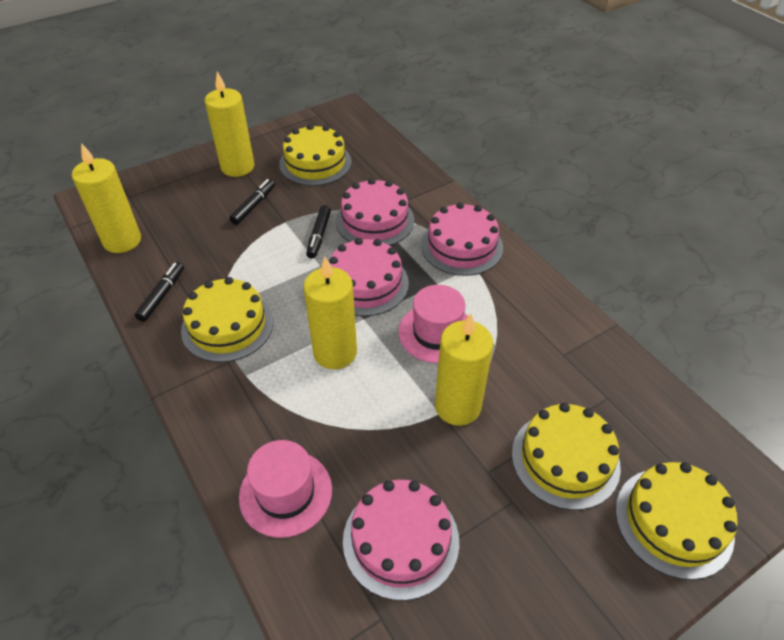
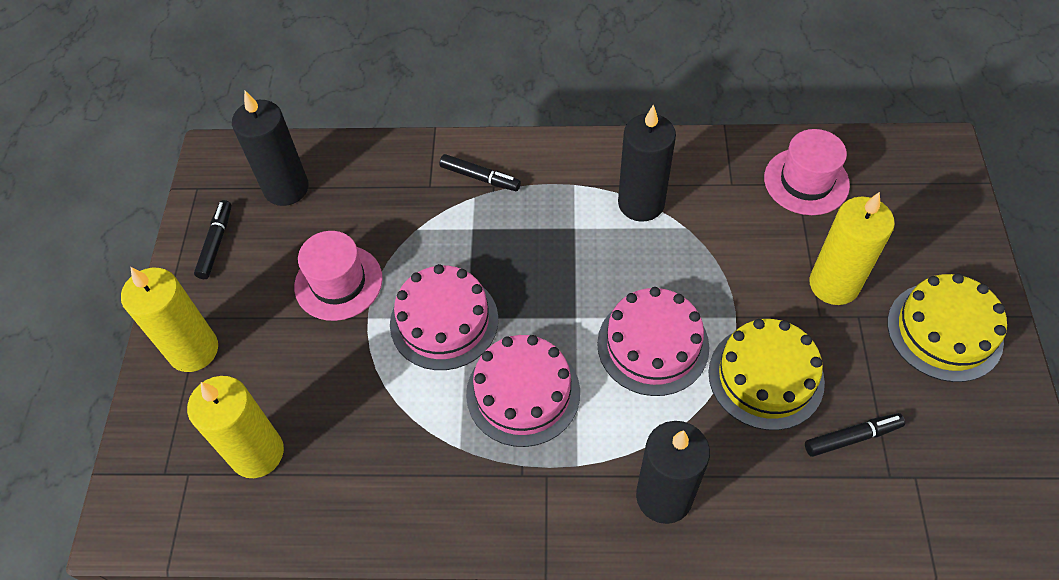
black candle: none = 0 -> [232,91,309,206] [618,104,676,222] [636,421,710,524] = 3
pink cake: [329,238,409,316] [336,178,414,246] [343,480,459,601] [421,202,503,276] = 4 -> [390,264,498,370] [466,335,580,447] [597,287,710,396] = 3
yellow cake: [181,277,274,362] [279,124,351,186] [512,403,621,510] [615,462,738,580] = 4 -> [708,319,825,430] [887,273,1007,382] = 2
yellow candle: [72,143,141,253] [205,72,254,177] [303,257,357,369] [435,313,493,426] = 4 -> [121,267,218,372] [187,376,284,478] [809,192,895,305] = 3

